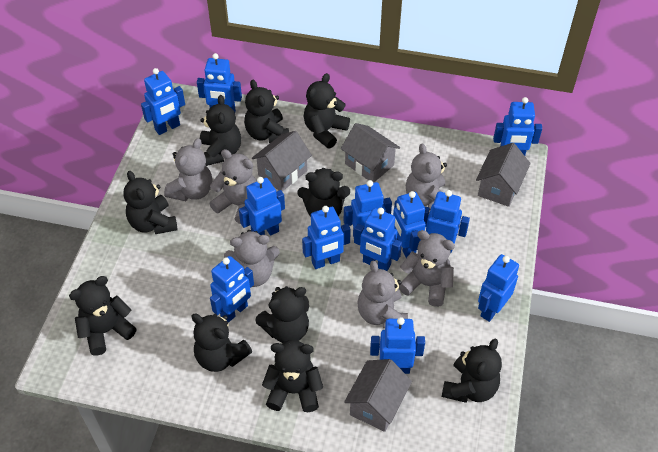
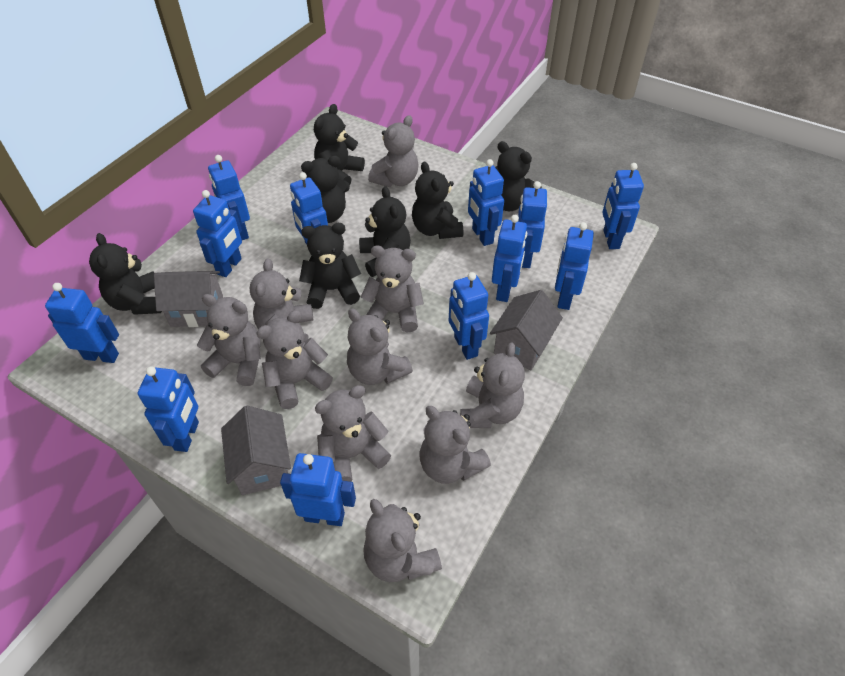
black teddy bear: [69,276,137,356] [123,171,178,234] [191,314,252,372] [200,95,241,166] [244,80,289,143] [255,286,309,343] [262,340,323,412] [297,168,350,217] [304,73,350,149] [442,339,502,403] = 10 -> [89,233,162,315] [299,223,361,309] [301,156,350,223] [314,104,365,185] [359,186,411,277] [412,161,463,239] [495,141,542,211] = 7
grey house: [252,131,312,192] [341,123,400,183] [344,359,412,432] [476,143,531,207] = 4 -> [154,271,223,327] [221,406,291,495] [490,290,563,370] = 3
grey teddy bear: [164,138,212,201] [210,149,257,224] [224,230,280,287] [357,261,408,328] [399,230,455,307] [406,143,447,210] = 6 -> [197,294,261,386] [250,259,314,342] [256,310,333,409] [315,385,391,482] [347,308,413,385] [361,246,424,333] [363,499,442,582] [368,115,419,187] [419,406,491,484] [460,342,525,428] = 10

